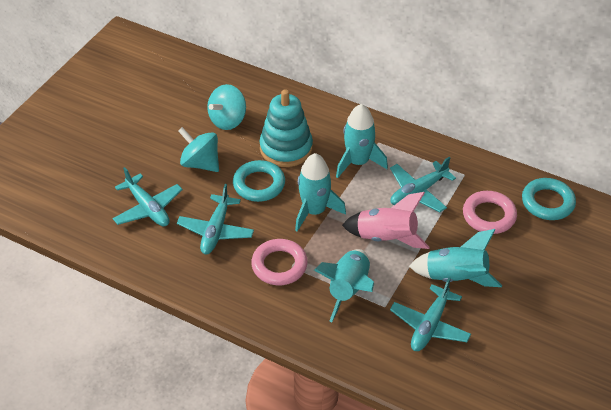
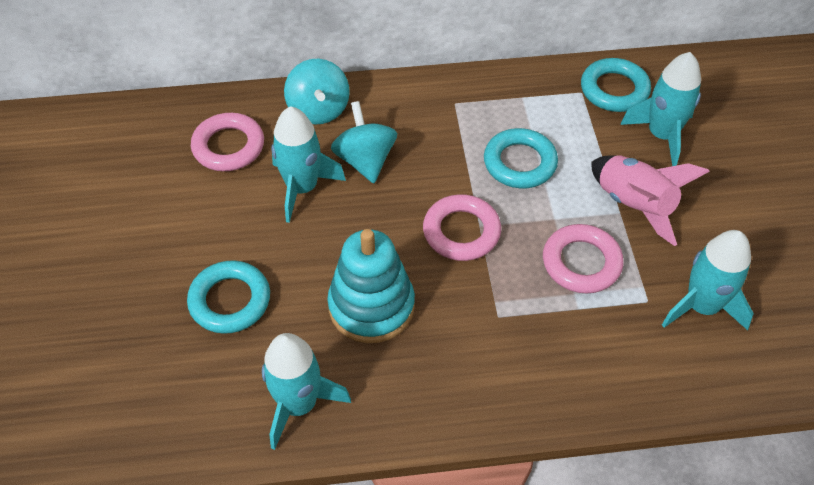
pink ring: [251,239,308,285] [463,191,517,234] = 2 -> [191,113,264,171] [423,194,501,261] [543,224,624,293] = 3
turquoise plane: [113,167,183,226] [177,184,254,254] [390,157,456,212] [390,277,471,351] = 4 -> none = 0
turquoise ring: [233,160,285,202] [522,178,576,220] = 2 -> [187,260,270,334] [484,128,558,188] [581,58,651,112] = 3

